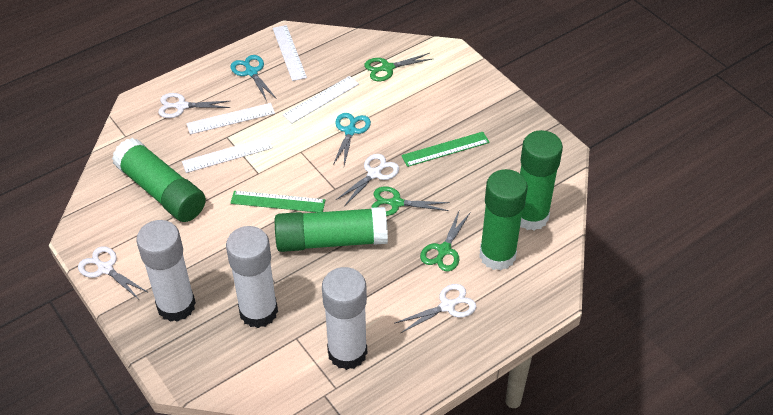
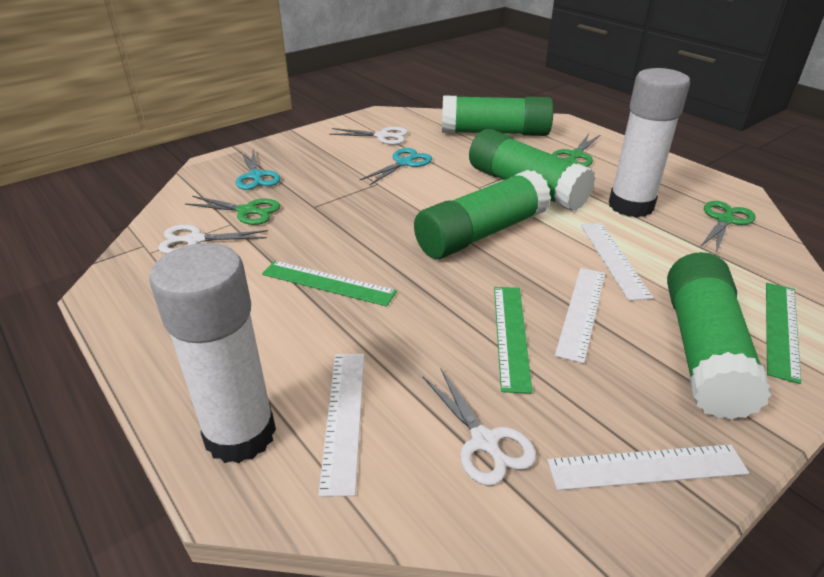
green ruler: [230,191,325,212] [401,132,490,167] = 2 -> [262,261,397,306] [494,287,533,394] [766,283,801,384] = 3
white glue stick: [136,220,196,322] [226,226,278,328] [322,267,367,370] = 3 -> [149,243,276,463] [609,68,690,218] = 2
white scissors: [78,246,149,299] [158,93,230,118] [336,154,399,205] [395,284,476,333] = 4 -> [158,224,268,254] [329,127,408,145] [423,368,537,486] = 3

